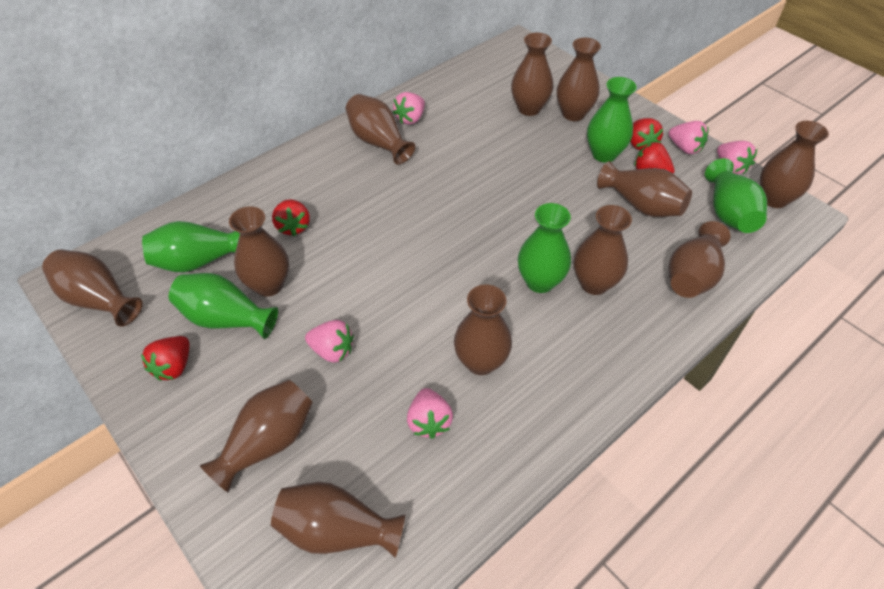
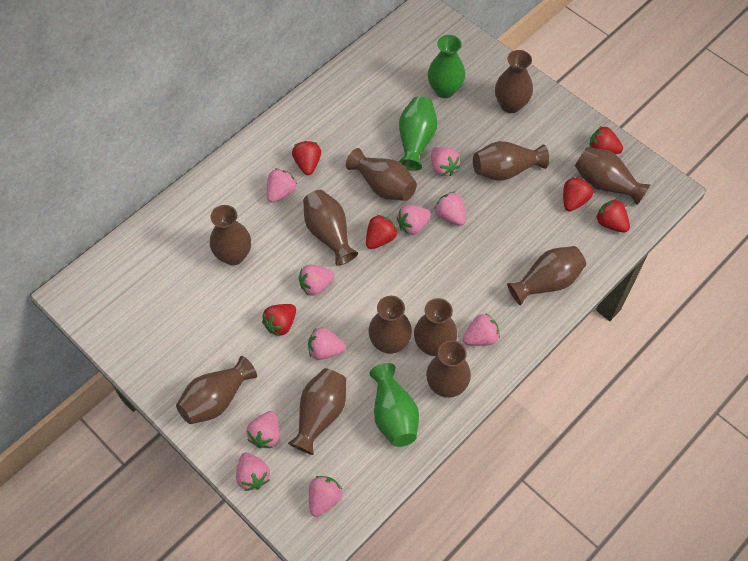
green vase: [142,221,240,272] [168,273,278,339] [518,203,571,293] [587,77,637,163] [705,158,767,233] = 5 -> [370,363,419,447] [399,96,437,171] [428,35,465,98] = 3
pink strawberry: [305,320,354,363] [393,92,425,125] [407,388,453,439] [669,121,708,154] [717,141,757,174] = 5 -> [236,452,270,491] [246,411,280,448] [267,168,297,203] [299,265,335,296] [308,327,346,360] [309,476,343,517] [397,205,431,235] [431,147,460,176] [434,192,466,226] [463,313,500,346] = 10
red strawberry: [141,336,189,381] [272,199,310,236] [631,118,663,150] [635,142,675,174] = 4 -> [262,304,296,337] [292,141,321,175] [366,215,397,249] [563,177,593,211] [590,126,623,154] [596,199,630,233] = 6

